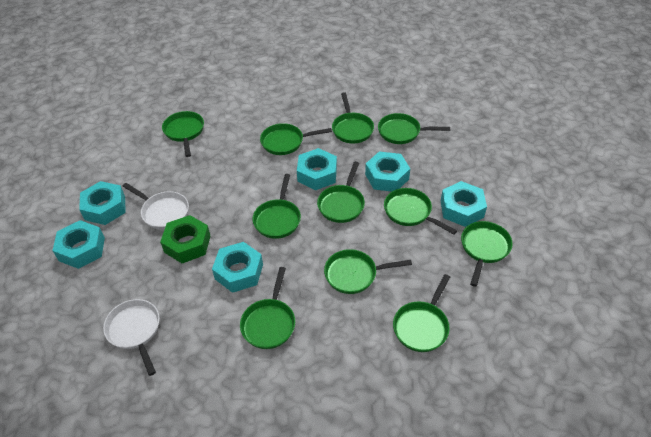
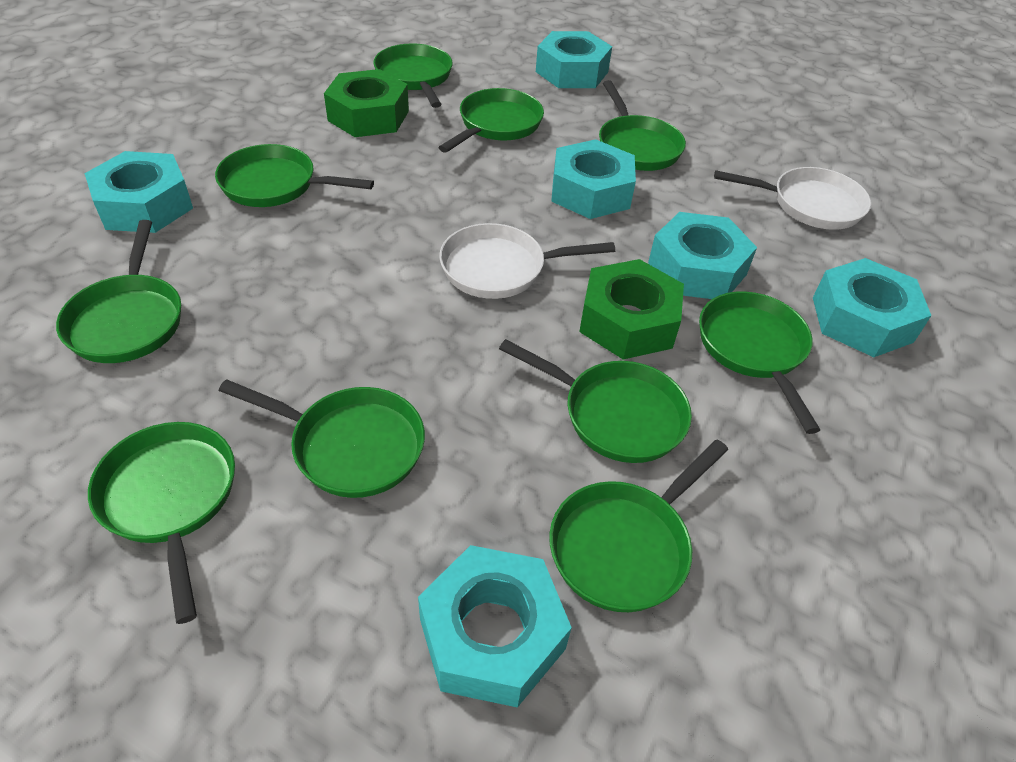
green nut: [160,215,210,263] = 1 -> [324,69,409,137] [579,259,684,360] = 2
green pan: [162,111,204,157] [240,267,295,349] [253,174,301,239] [260,123,332,155] [317,161,365,223] [324,249,412,294] [332,93,374,144] [378,113,450,144] [384,188,457,235] [393,274,450,352] [461,221,513,287] = 11 -> [56,220,181,363] [88,422,235,624] [215,144,374,207] [219,379,425,498] [373,43,452,108] [438,88,544,153] [499,339,692,463] [549,440,728,612] [599,80,686,171] [699,291,820,434] = 10

